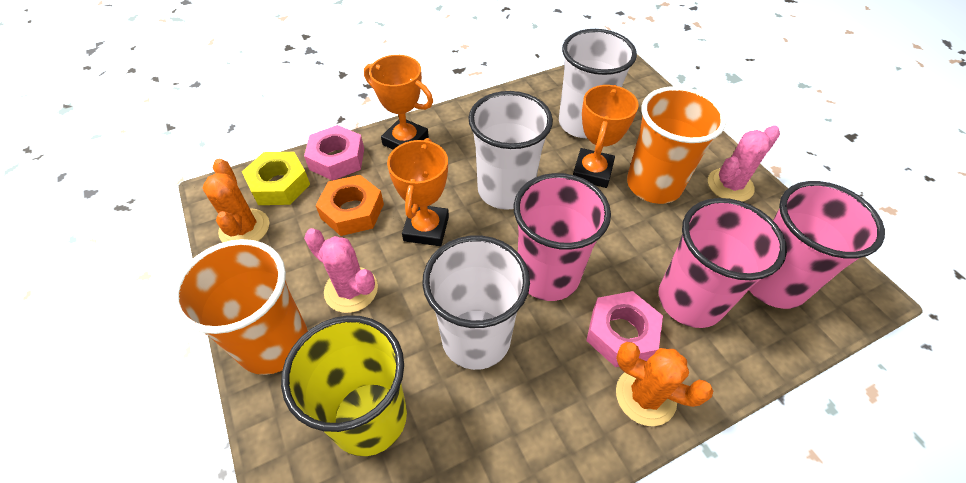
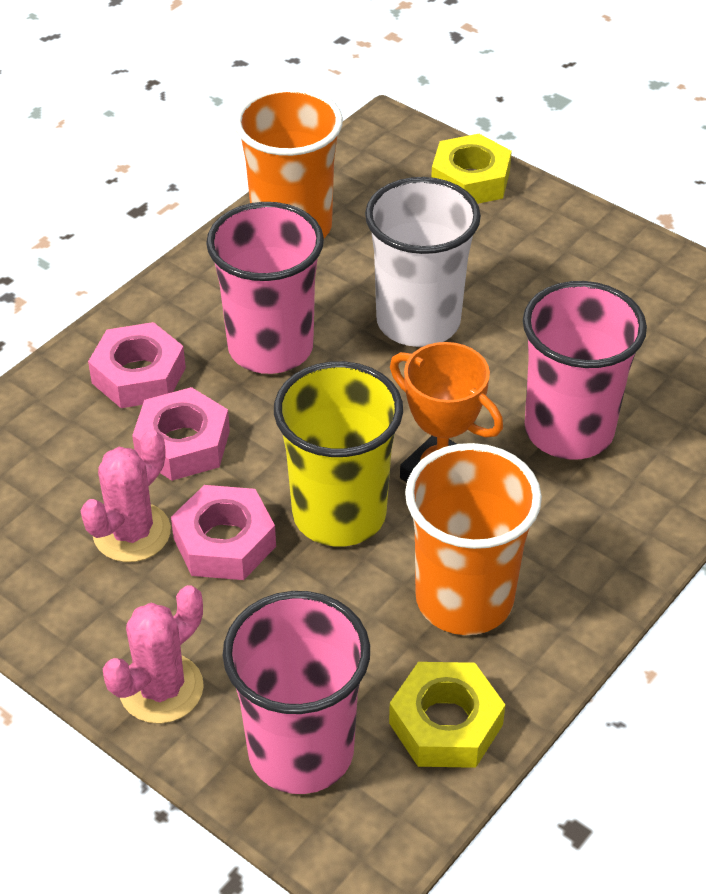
orange cactus: [203,159,269,242] [616,342,713,426] = 2 -> none = 0
orange nut: [315,175,384,236] = 1 -> none = 0
orange trophy: [364,55,433,150] [387,138,449,246] [573,85,638,188] = 3 -> [390,342,503,482] = 1
pink nut: [304,125,364,181] [586,291,663,367] = 2 -> [88,322,186,408] [132,387,230,481] [171,485,276,580] = 3
white cup: [422,235,530,370] [468,91,553,210] [559,29,637,138] = 3 -> [365,177,481,347] = 1
yellow nut: [242,152,310,205] = 1 -> [389,662,505,768] [431,134,512,204] = 2

